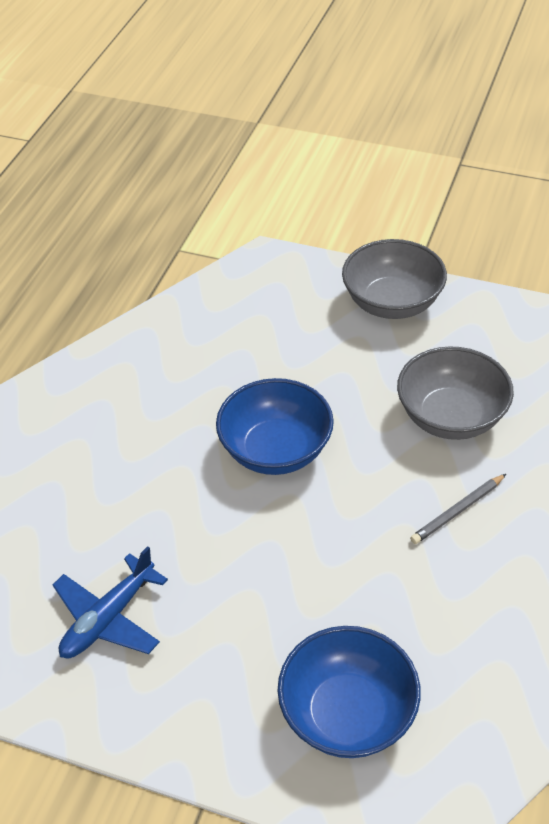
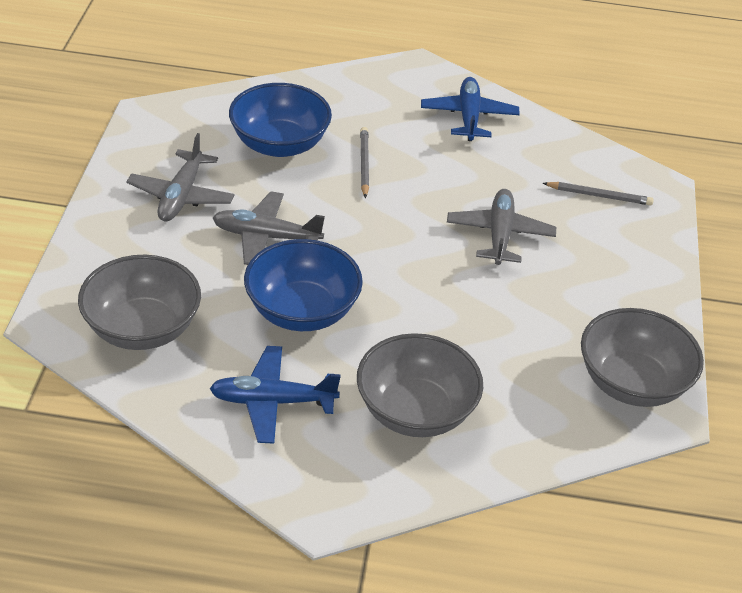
blue plane: [53,546,168,658] = 1 -> [209,346,341,444] [421,77,520,141] = 2
grey bowl: [342,239,447,319] [397,346,514,440] = 2 -> [78,255,201,350] [357,333,483,437] [581,308,704,407] = 3
grey pencil: [410,474,506,544] = 1 -> [360,127,369,198] [543,182,654,206] = 2
grey plane: none = 0 -> [126,133,235,221] [213,191,325,265] [447,189,556,265] = 3

